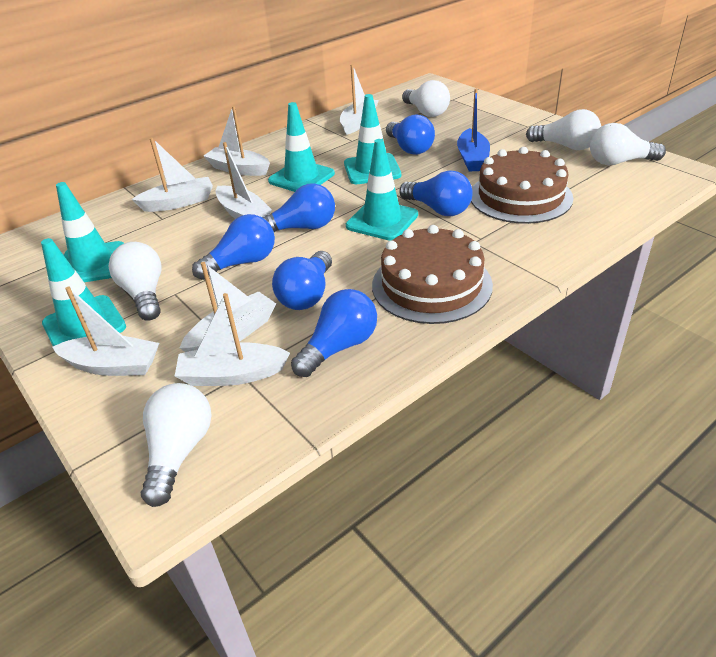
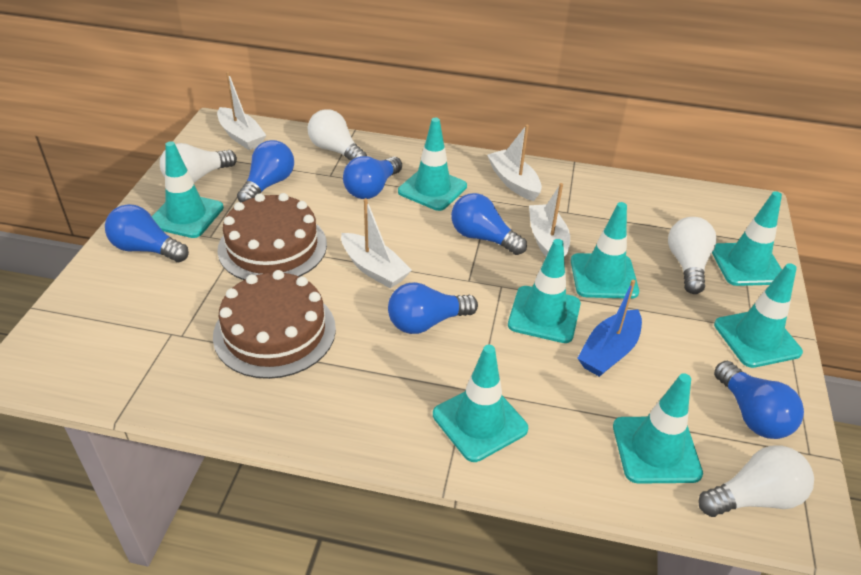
turquoise traffic cone: [41,238,126,346] [56,182,124,282] [268,102,335,192] [344,94,401,184] [346,139,418,241] = 5 -> [152,141,224,238] [398,118,467,211] [433,345,528,462] [508,239,581,343] [571,202,639,299] [613,373,703,484] [712,191,782,286] [714,263,803,368] = 8
white boat: [52,287,159,376] [131,137,213,212] [175,293,290,386] [180,262,276,352] [204,106,270,176] [216,142,272,219] [340,64,379,135] = 7 -> [217,72,266,150] [341,198,412,288] [487,125,542,201] [529,183,570,257] = 4
white light bulb: [109,242,161,321] [141,383,212,507] [402,80,450,117] [526,109,601,150] [590,123,666,165] = 5 -> [160,143,237,183] [308,109,367,161] [668,217,717,294] [698,445,814,517] = 4

